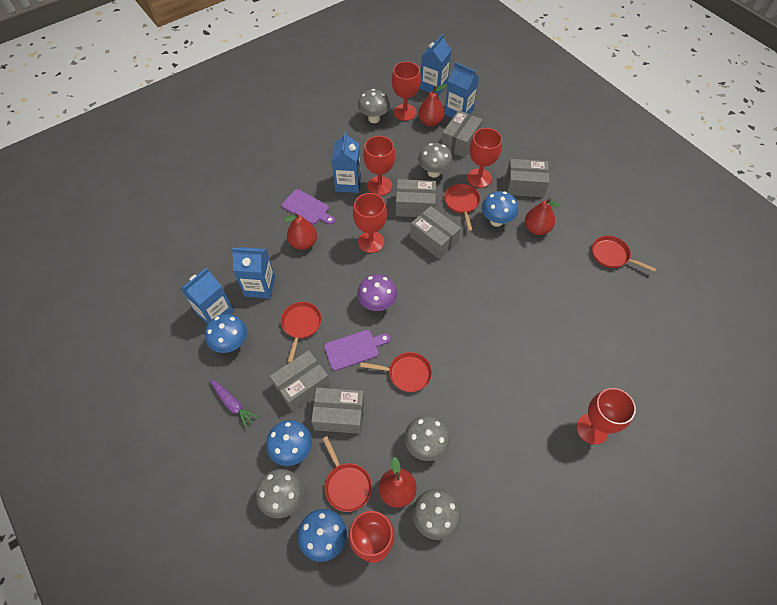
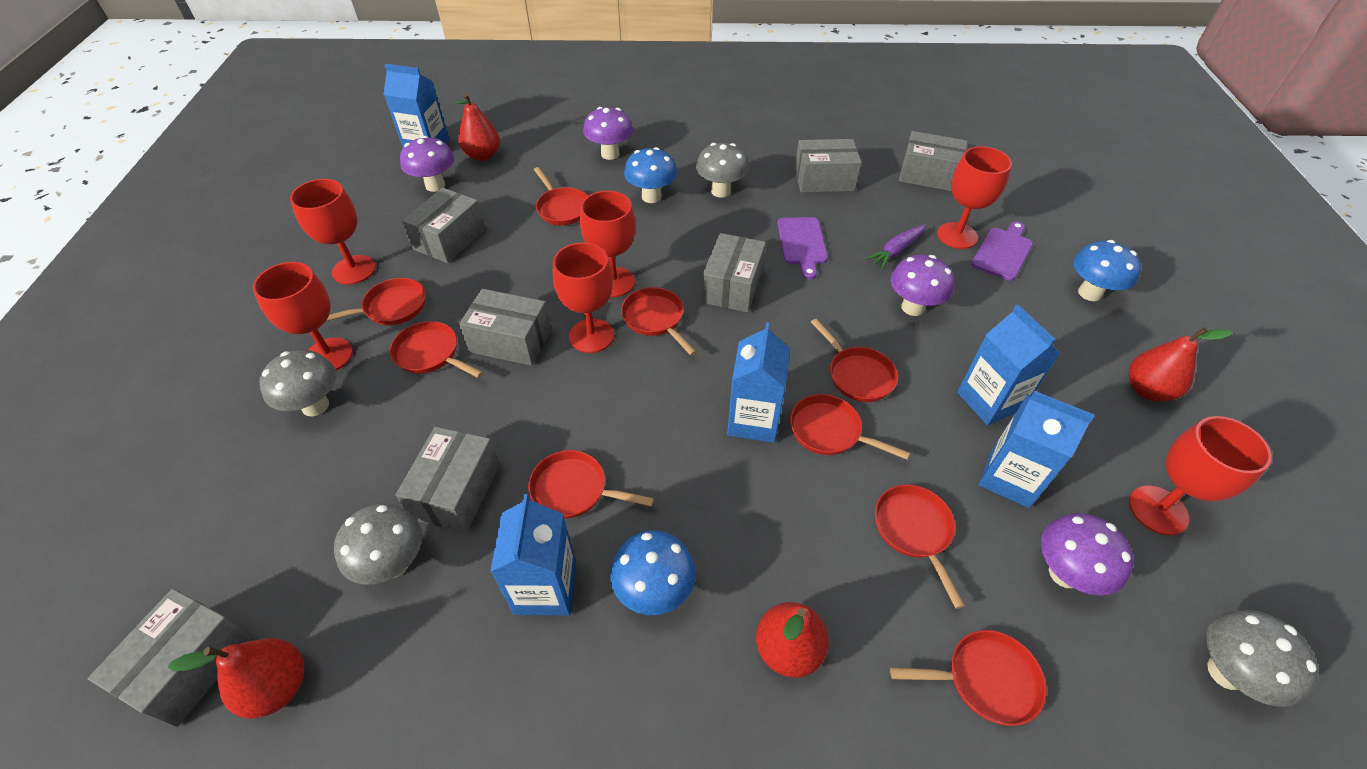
blue mushroom: [205,314,247,353] [266,420,312,466] [297,509,347,562] [482,191,518,227] = 4 -> [610,530,696,615] [624,147,677,203] [1073,240,1141,301] = 3
grey box: [270,350,330,411] [311,388,364,434] [396,179,436,217] [410,206,461,259] [441,110,482,158] [506,159,549,197] = 6 -> [88,589,253,727] [395,427,500,533] [402,188,485,263] [459,289,551,366] [702,233,766,312] [795,139,862,193] [899,131,967,191] = 7
grey mushroom: [256,469,304,518] [358,89,390,123] [405,416,450,461] [412,489,461,540] [418,143,453,178] = 5 -> [259,350,336,416] [334,503,422,585] [696,143,748,198] [1206,610,1318,707] = 4
purple mushroom: [357,274,397,311] = 1 -> [400,136,454,192] [583,107,633,160] [891,255,954,316] [1041,513,1134,596] = 4
red pan: [281,302,322,363] [322,436,372,512] [360,352,432,392] [444,184,480,231] [592,236,656,272] = 5 -> [325,278,426,325] [390,321,483,378] [528,450,654,519] [534,167,588,225] [621,287,697,356] [790,394,910,460] [811,319,898,402] [875,485,965,609] [890,630,1047,726] = 9

